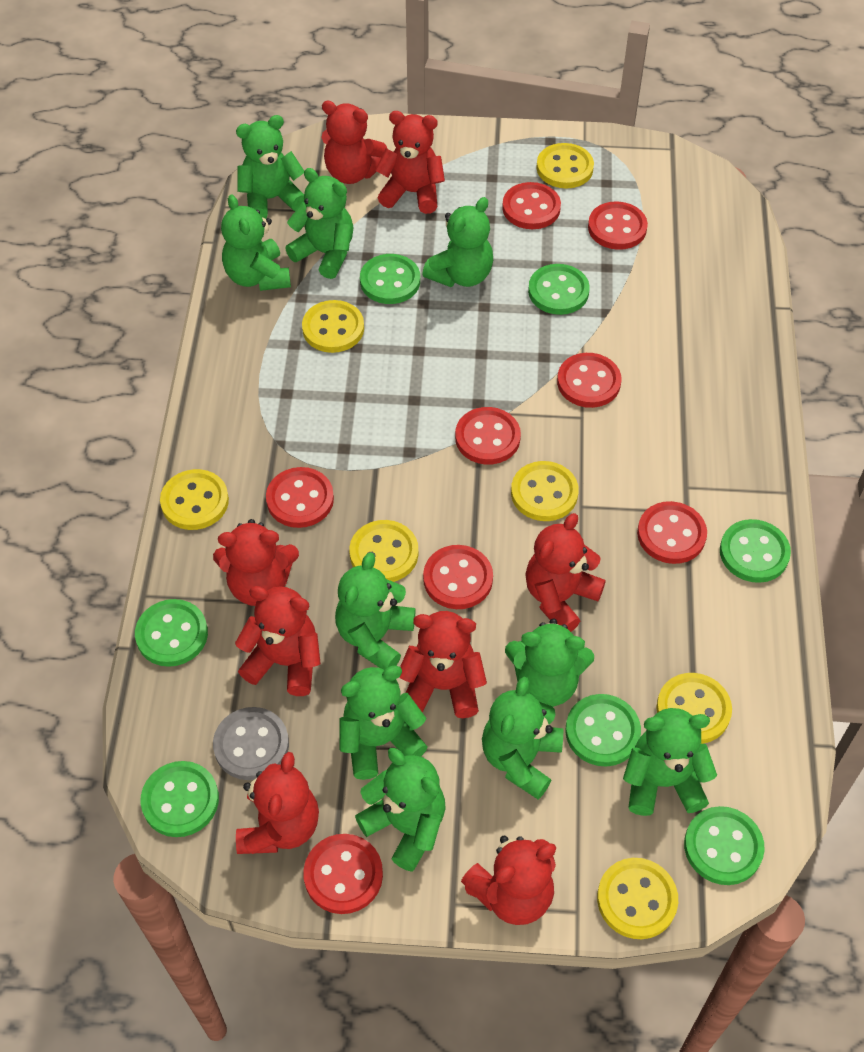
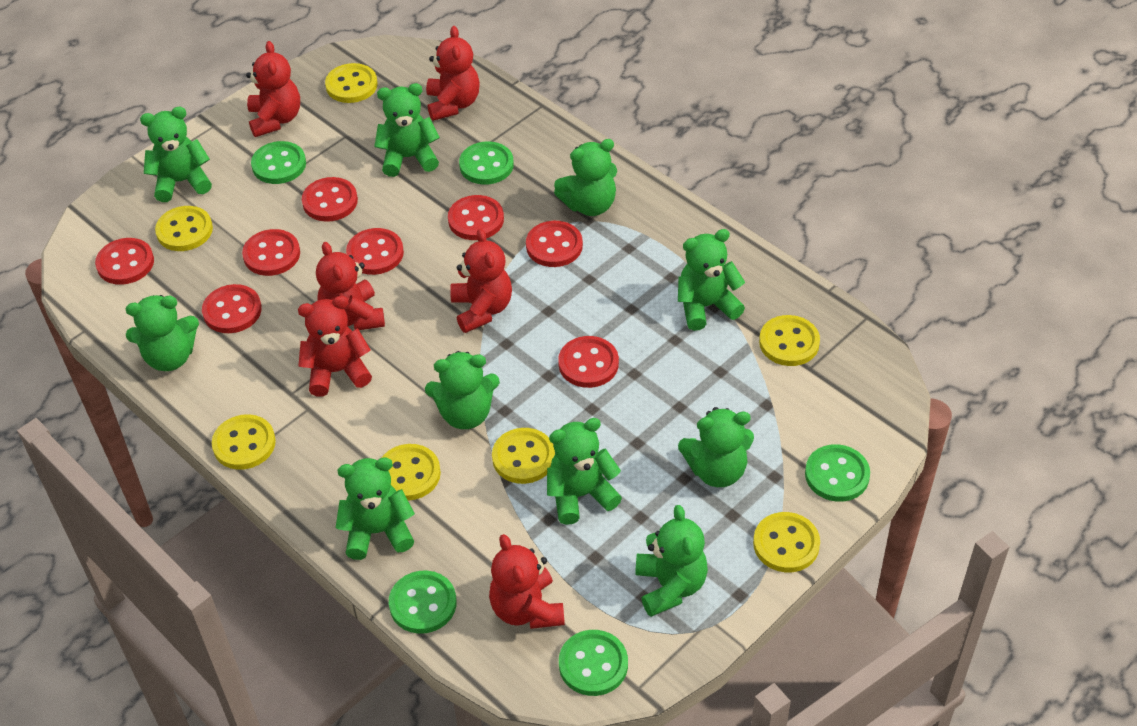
green button: [135,599,208,667] [140,761,219,837] [360,254,420,304] [528,264,590,315] [566,694,641,767] [684,806,765,885] [720,519,791,583] = 7 -> [251,141,306,184] [389,570,457,634] [459,141,514,185] [559,630,628,696] [805,444,870,502] = 5
grey button: [213,707,289,780] = 1 -> none = 0
red teddy bear: [213,519,299,606] [235,586,321,696] [236,752,319,854] [321,101,387,184] [375,111,445,214] [399,611,487,718] [461,836,556,925] [525,513,606,632] = 8 -> [246,41,300,137] [298,296,372,397] [316,242,385,330] [426,26,480,121] [450,228,512,333] [489,534,565,629] = 6

